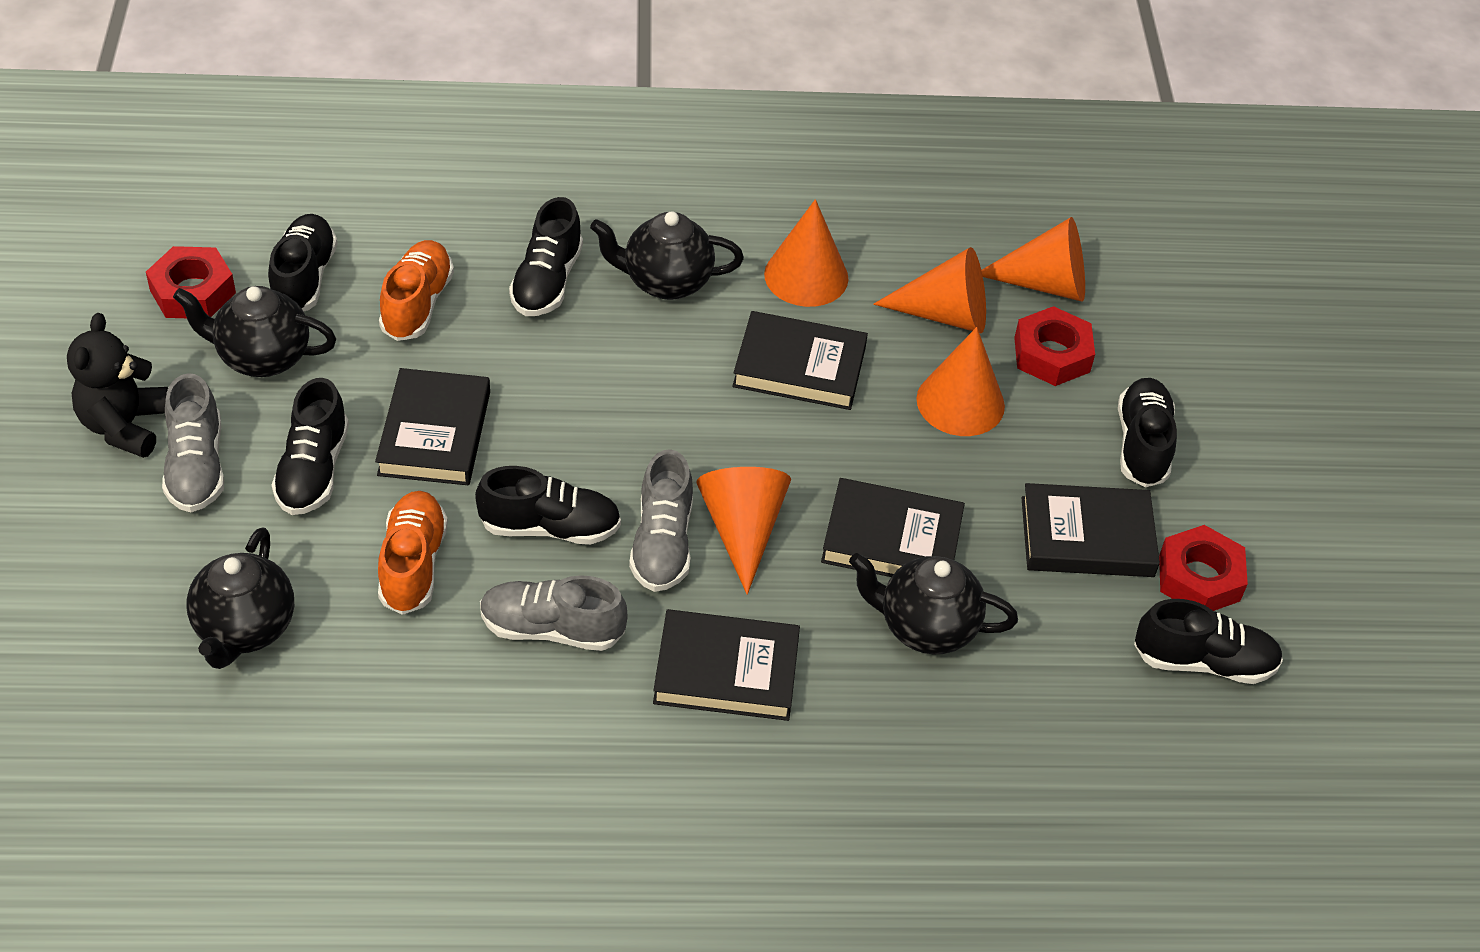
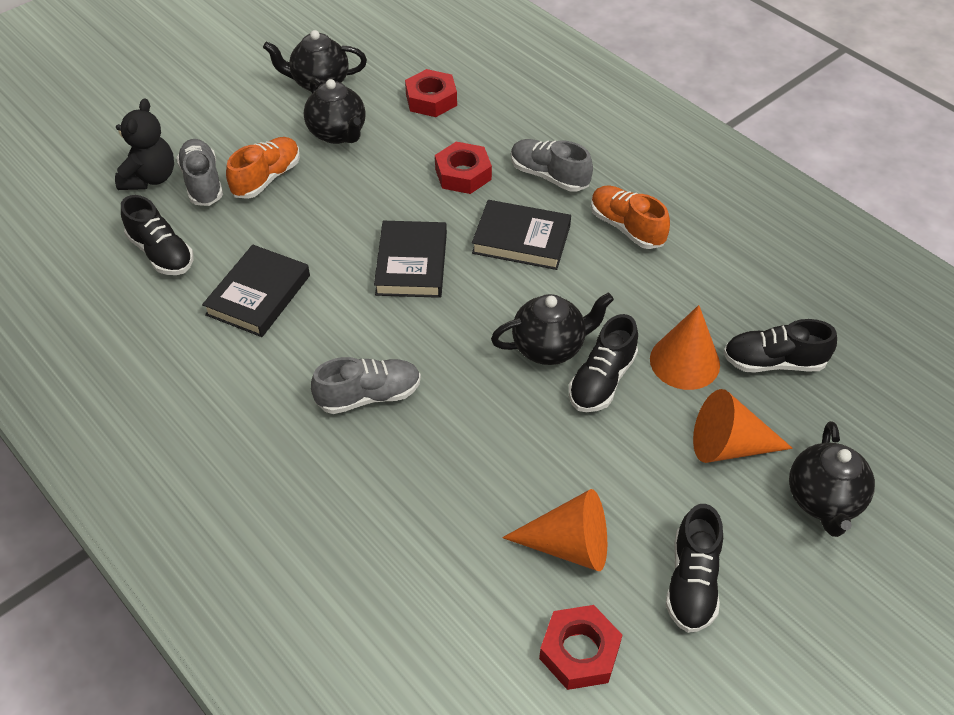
black book: [375,368,490,485] [653,609,800,721] [732,311,868,410] [821,478,965,577] [1021,483,1160,577] = 5 -> [202,245,310,337] [374,221,447,298] [472,200,571,270] = 3
black shoe: [268,214,337,312] [272,378,349,515] [475,466,621,545] [509,197,583,316] [1118,378,1177,487] [1134,599,1283,684] = 6 -> [121,195,193,275] [569,314,638,412] [665,504,723,633] [723,319,837,373] = 4
orange cone: [696,467,791,595] [764,199,849,307] [873,247,986,333] [916,327,1005,436] [981,217,1085,302] = 5 -> [502,489,607,571] [650,305,720,390] [693,389,793,463] = 3

